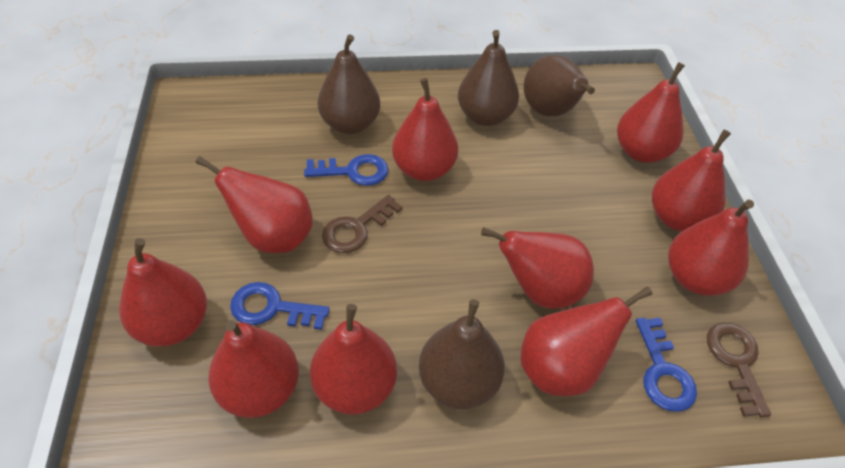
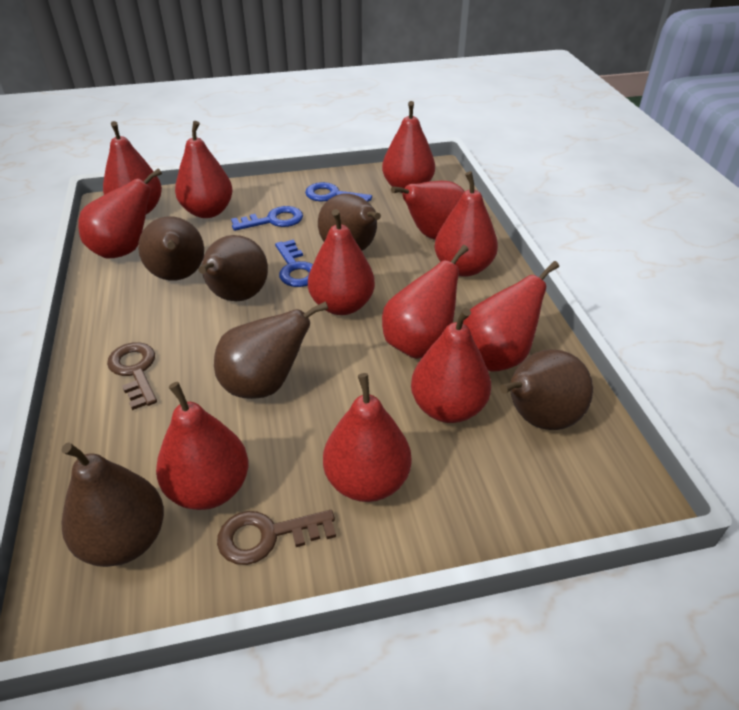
brown pear: [318,35,380,134] [419,299,505,409] [458,30,519,126] [524,55,595,116] = 4 -> [62,442,164,567] [138,216,204,281] [199,235,268,301] [214,301,328,399] [318,193,381,251] [500,349,593,430] = 6
red pear: [119,238,207,347] [196,156,313,253] [208,320,299,418] [310,304,397,415] [392,78,458,181] [481,227,594,309] [521,286,652,396] [617,62,685,163] [652,130,731,231] [668,200,754,296] = 10 -> [78,168,162,258] [103,121,162,214] [156,382,248,510] [175,121,233,218] [308,209,375,315] [323,373,411,502] [382,101,435,193] [382,245,469,359] [391,181,465,239] [411,308,491,423] [434,171,498,277] [463,261,559,372] = 12

